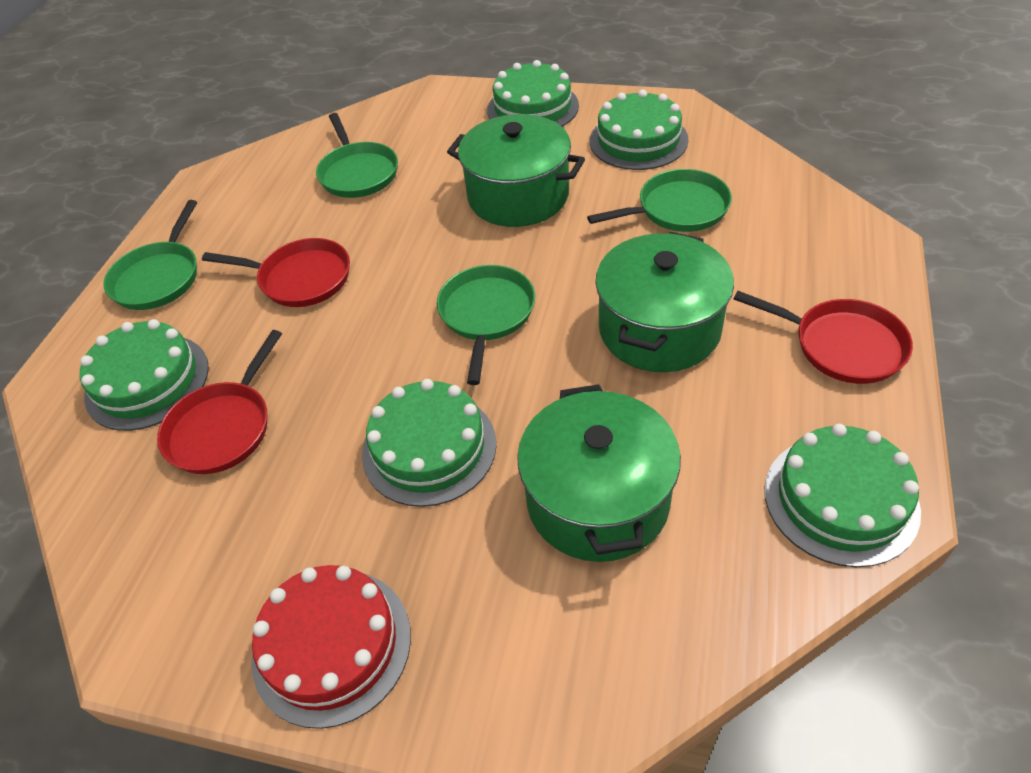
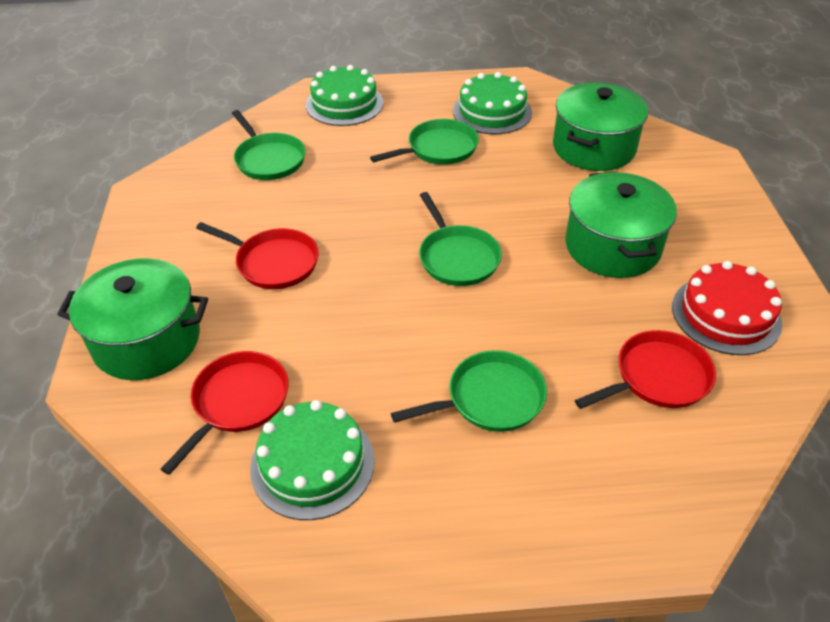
green cake: [80,319,209,431] [362,379,497,507] [487,60,579,127] [590,90,688,170] [764,424,921,567] = 5 -> [250,400,375,520] [306,65,384,126] [453,72,532,134] = 3

